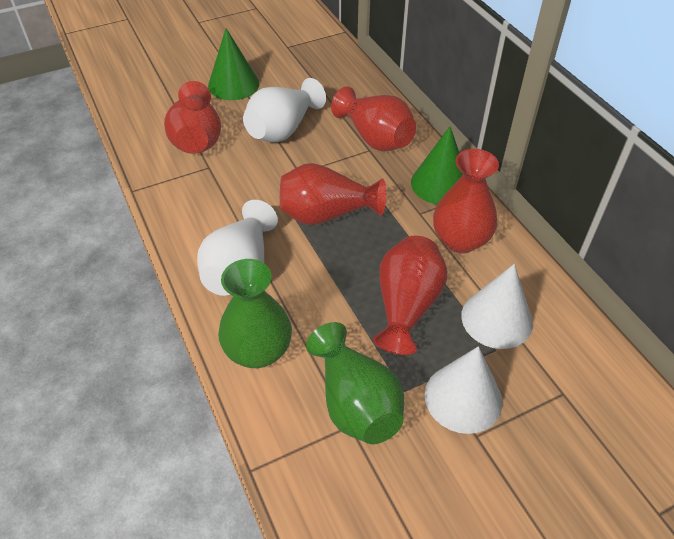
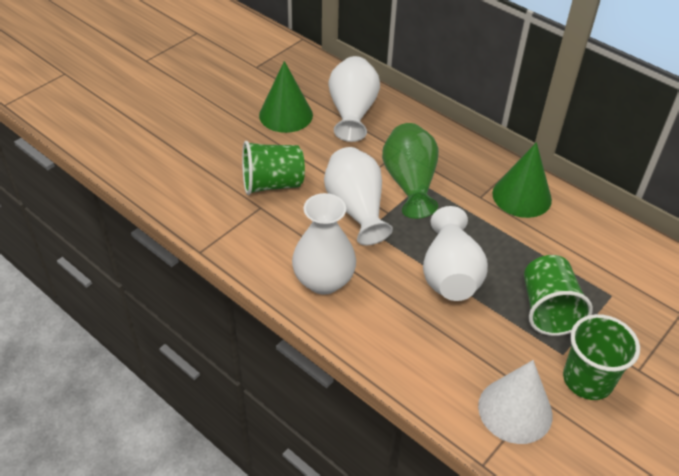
green cup: none = 0 -> [242,141,305,195] [524,255,593,336] [563,314,640,400] = 3
green vase: [218,259,292,368] [306,322,404,444] = 2 -> [382,123,439,219] = 1
red vase: [164,81,221,154] [280,163,386,225] [331,86,416,151] [373,236,447,355] [433,149,499,253] = 5 -> none = 0
white cone: [425,346,502,434] [461,264,533,349] = 2 -> [478,360,553,444] = 1
white vase: [197,200,278,296] [243,78,326,142] = 2 -> [292,193,356,295] [324,147,393,245] [329,56,380,142] [423,206,488,301] = 4

